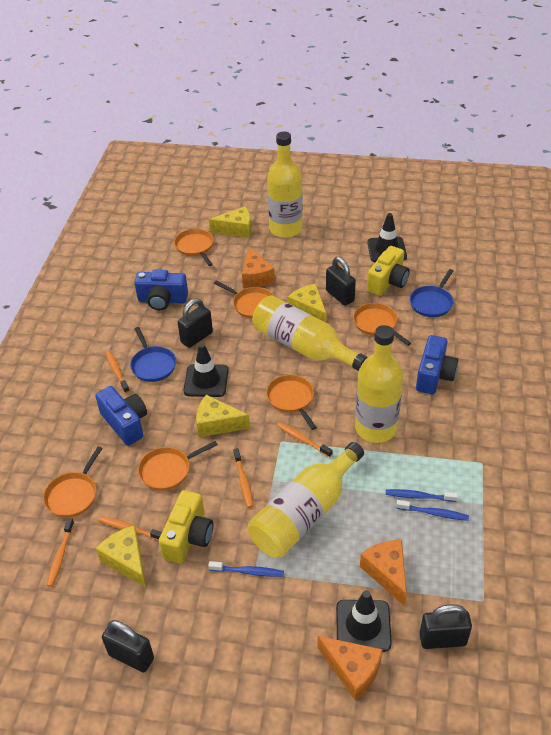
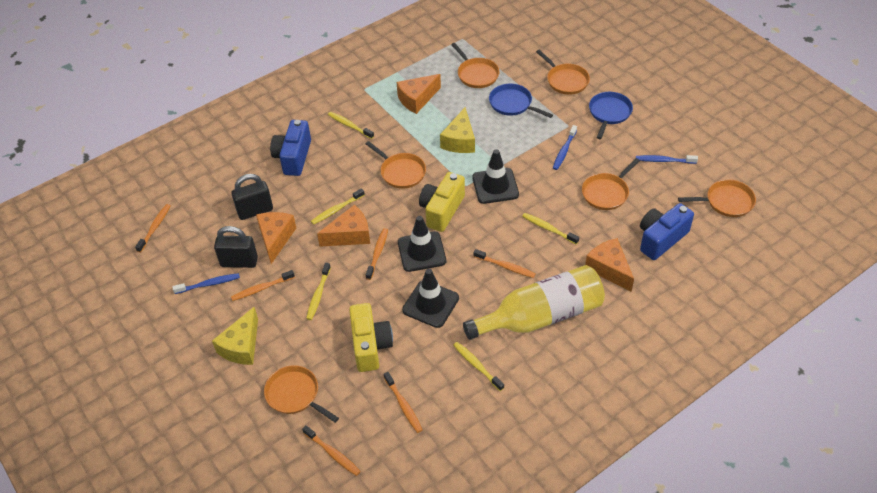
black padlock: [102,620,154,673] [178,298,213,348] [326,257,356,306] [419,604,472,649] = 4 -> [214,226,258,268] [231,174,273,220] = 2
blue camera: [95,386,147,446] [134,269,188,310] [416,335,458,394] = 3 -> [270,120,311,176] [640,203,694,260] = 2
orange cheese: [242,247,275,288] [317,636,382,701] [360,540,407,606] = 3 -> [256,212,296,264] [317,205,370,247] [397,74,441,114] [585,238,634,292] = 4
orange toothbrush: [46,518,74,587] [98,516,162,541] [106,351,129,393] [233,448,253,508] [277,422,333,458] = 5 -> [135,204,170,253] [231,270,295,301] [302,425,361,476] [366,228,388,280] [384,372,422,433] [474,249,535,278] = 6
yellow bottle: [248,442,364,558] [252,295,368,371] [267,132,303,238] [355,325,403,443] = 4 -> [463,265,605,340] = 1
yellow cheese: [96,525,146,588] [196,395,250,437] [209,206,251,238] [288,284,327,322] = 4 -> [212,307,258,365] [440,107,475,153] = 2
yellow toothbrush: none = 0 -> [306,263,331,320] [311,188,365,225] [328,112,374,139] [453,342,504,391] [522,213,579,245] = 5

